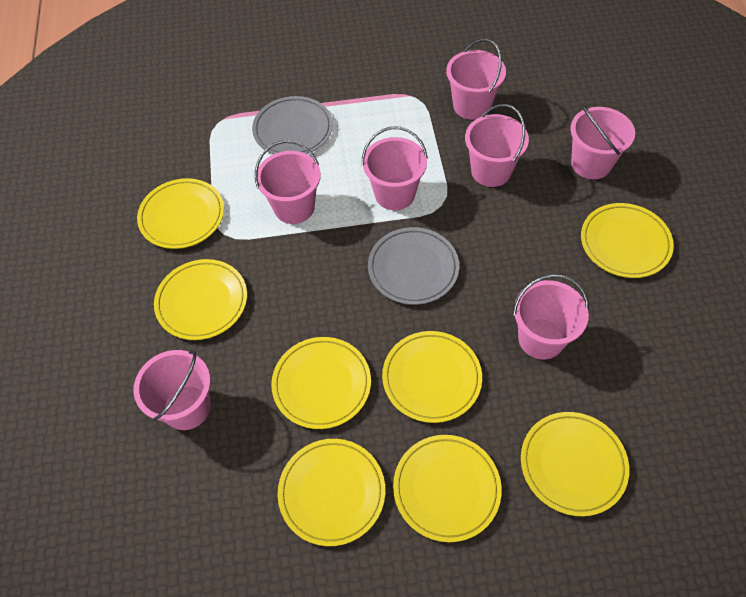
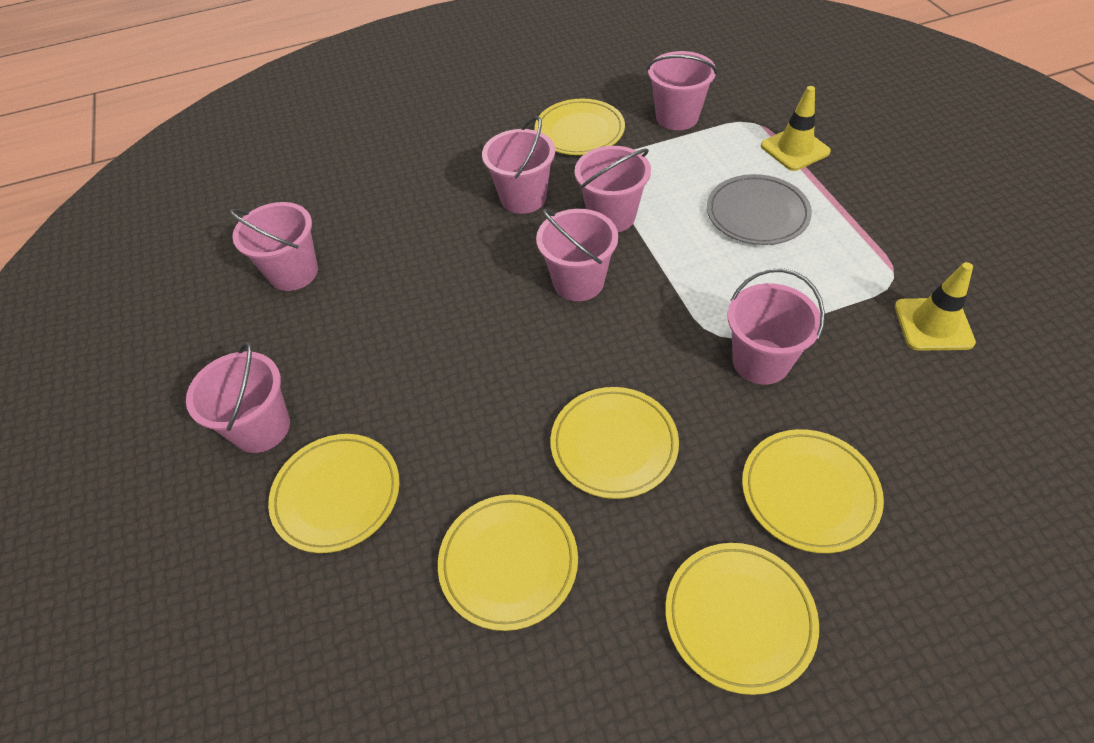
grey plate: [252,96,333,154] [368,227,459,305] = 2 -> [707,174,812,245] = 1
yellow plate: [137,178,224,249] [154,259,247,340] [271,337,371,429] [278,439,385,546] [382,331,482,423] [393,435,502,542] [521,412,629,516] [581,203,674,278] = 8 -> [268,434,400,553] [438,494,578,631] [535,99,625,155] [550,387,679,499] [665,543,819,695] [742,429,884,553] = 6
yellow traffic cone: none = 0 -> [761,86,831,171] [895,262,976,351] = 2

